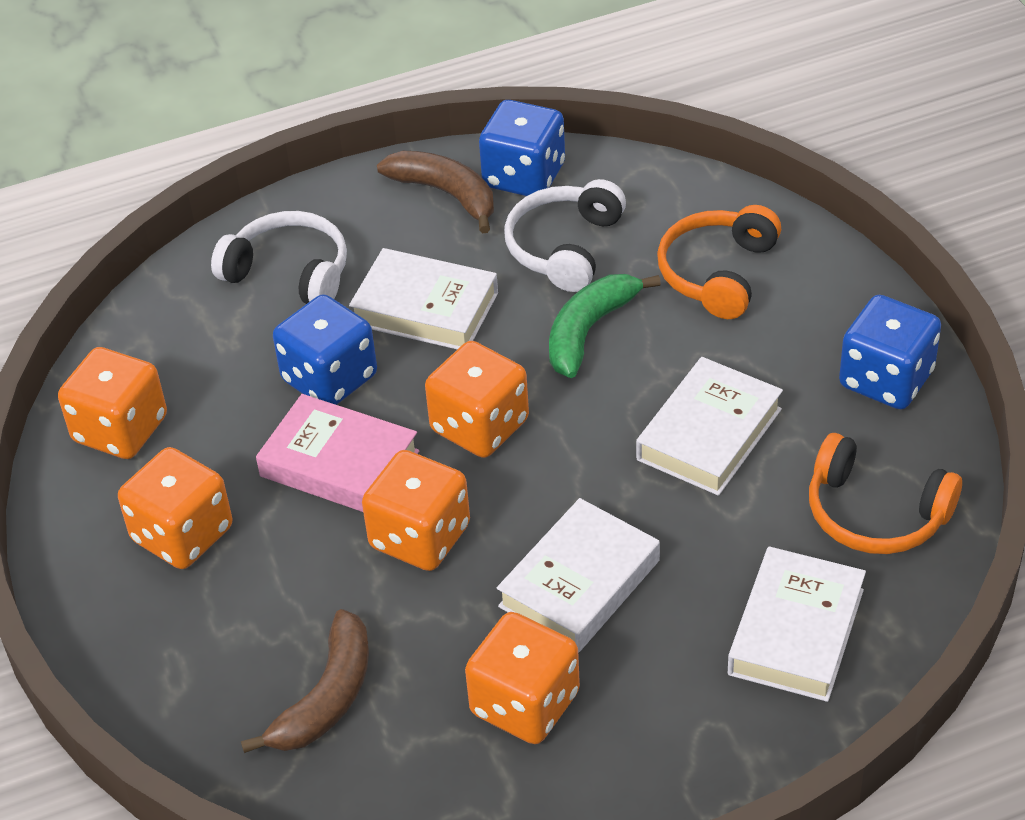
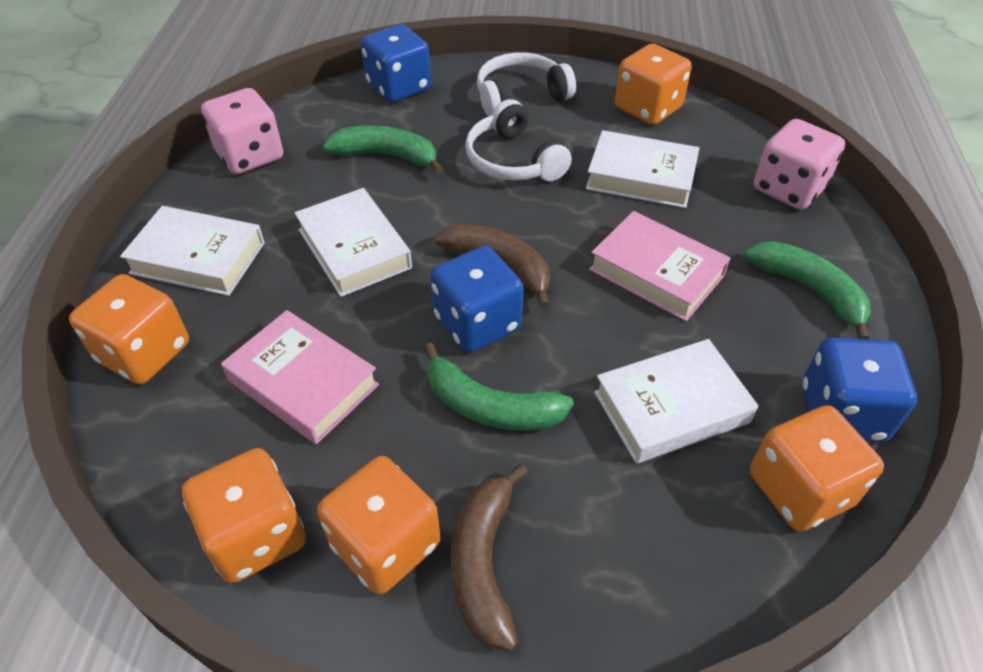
green banana: [549,274,661,378] = 1 -> [323,125,443,174] [423,343,574,431] [744,241,871,340] = 3
orange headphones: [657,205,781,319] [809,433,962,554] = 2 -> none = 0
pink book: [256,394,419,512] = 1 -> [221,310,379,444] [589,211,730,321] = 2
pink dice: none = 0 -> [201,88,283,174] [754,119,845,210] = 2

